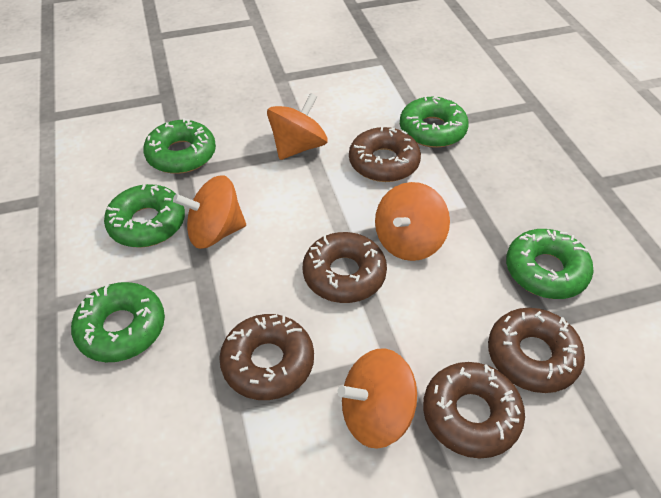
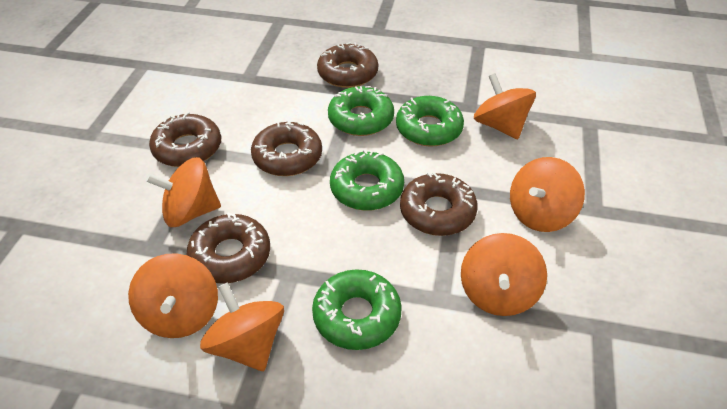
green donut: [71,282,165,362] [104,184,185,248] [143,118,216,174] [400,96,469,148] [506,229,593,299] = 5 -> [312,269,402,350] [328,86,394,136] [330,150,404,211] [396,96,464,147] = 4
orange spinning top: [173,176,246,249] [267,93,328,160] [337,348,417,449] [375,182,450,261] = 4 -> [128,253,218,338] [146,157,221,227] [200,282,284,371] [461,233,547,316] [474,73,536,139] [510,157,585,232] = 6

